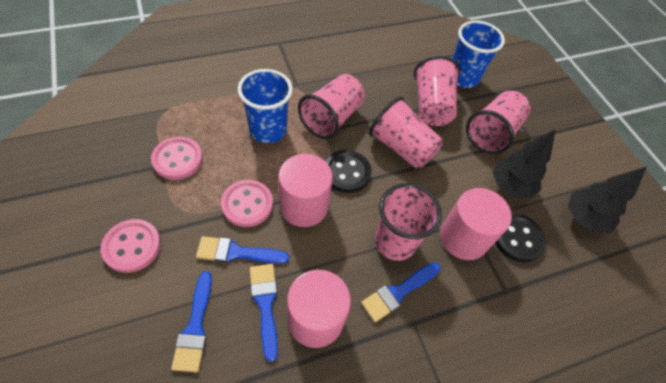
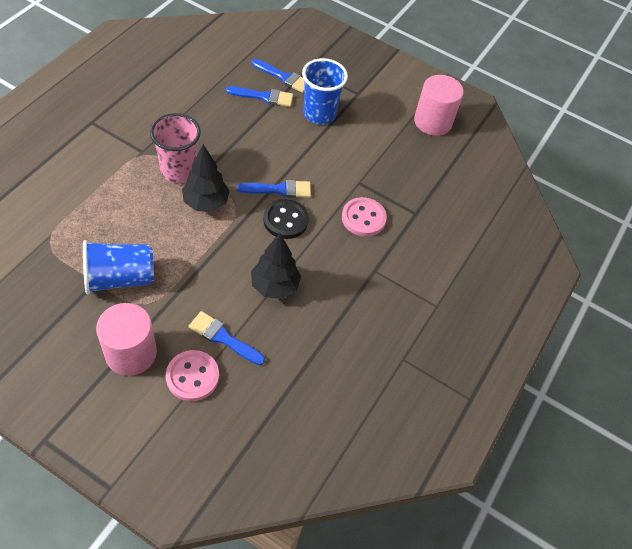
black button: [326,150,372,193] [495,214,546,262] = 2 -> [263,199,309,239] = 1
pink button: [101,219,161,273] [151,137,203,180] [221,180,273,227] = 3 -> [166,350,219,401] [342,197,387,237] = 2
pink cup: [298,74,365,139] [369,97,443,168] [375,183,442,261] [414,56,461,126] [466,90,531,154] = 5 -> [150,113,201,183] = 1
pink cylinder: [278,154,333,227] [287,270,351,348] [440,188,512,260] = 3 -> [96,303,157,376] [414,75,464,136] = 2

